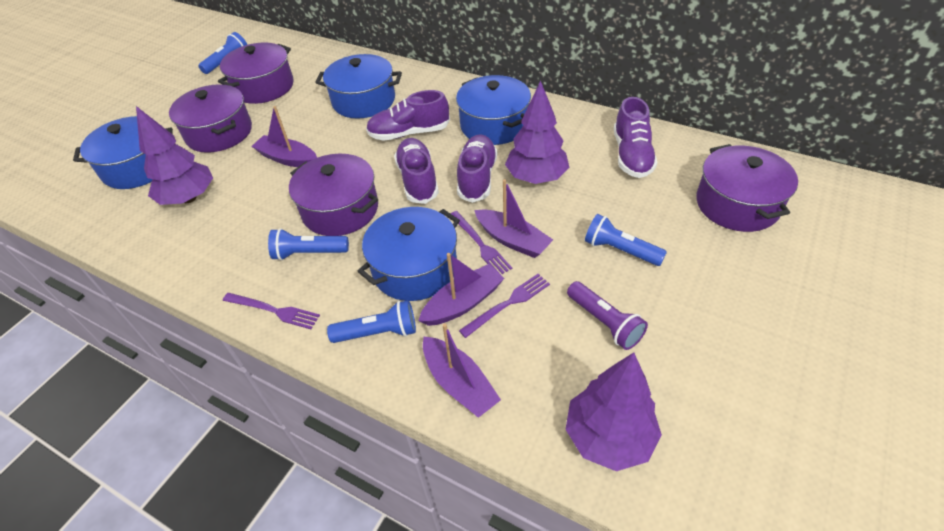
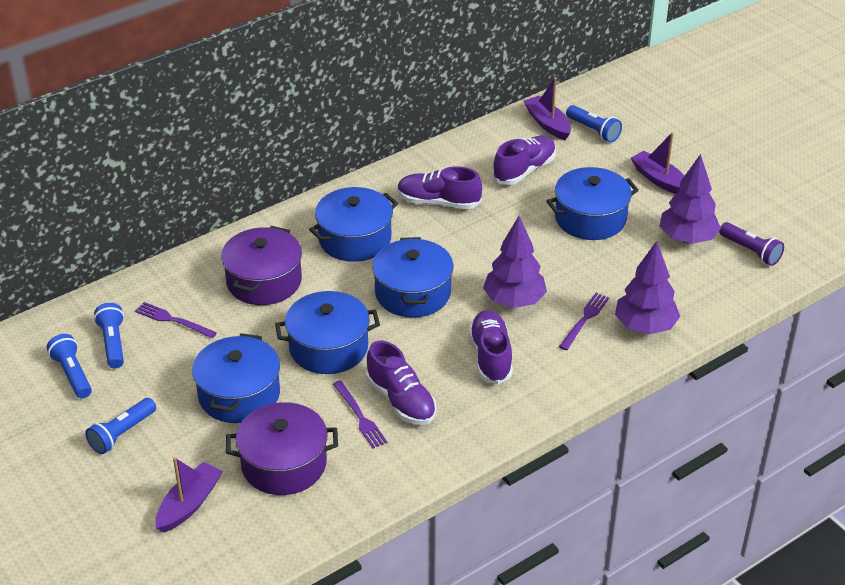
blue pot: [73,116,173,189] [316,54,402,119] [358,207,460,301] [456,75,531,145] = 4 -> [192,333,280,423] [275,291,380,374] [309,187,398,262] [372,237,454,318] [547,167,639,240] = 5
purple boat: [252,106,317,167] [418,253,504,326] [423,323,501,418] [474,179,553,258] = 4 -> [155,457,222,533] [524,77,571,140] [631,132,684,194] = 3
purple pot: [169,84,252,153] [218,43,293,104] [289,154,378,236] [696,144,798,232] = 4 -> [221,226,302,305] [226,402,338,495] = 2

